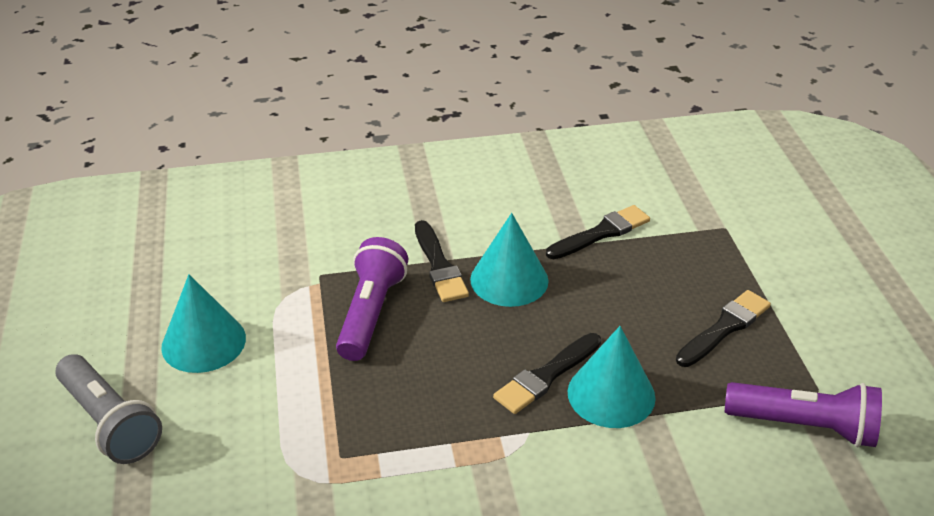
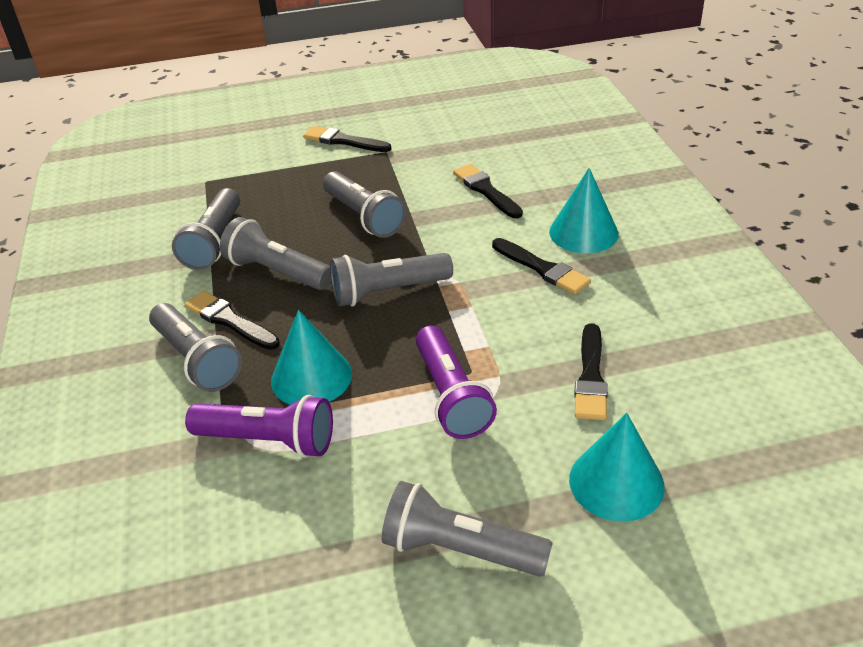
black brush: [415,220,469,302] [493,333,601,414] [546,205,650,259] [676,290,771,367] = 4 -> [185,291,280,350] [303,126,391,152] [453,164,523,218] [492,238,591,295] [574,323,608,420] = 5
grey flashlight: [55,354,162,464] = 1 -> [149,303,242,392] [172,188,240,270] [220,217,331,290] [323,171,406,238] [330,253,453,306] [382,481,553,577] = 6

